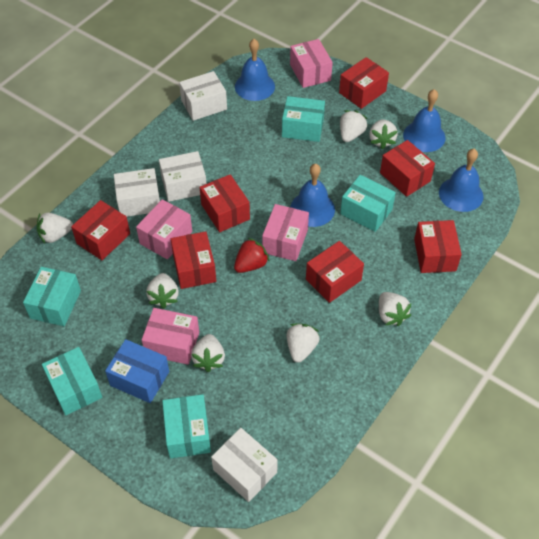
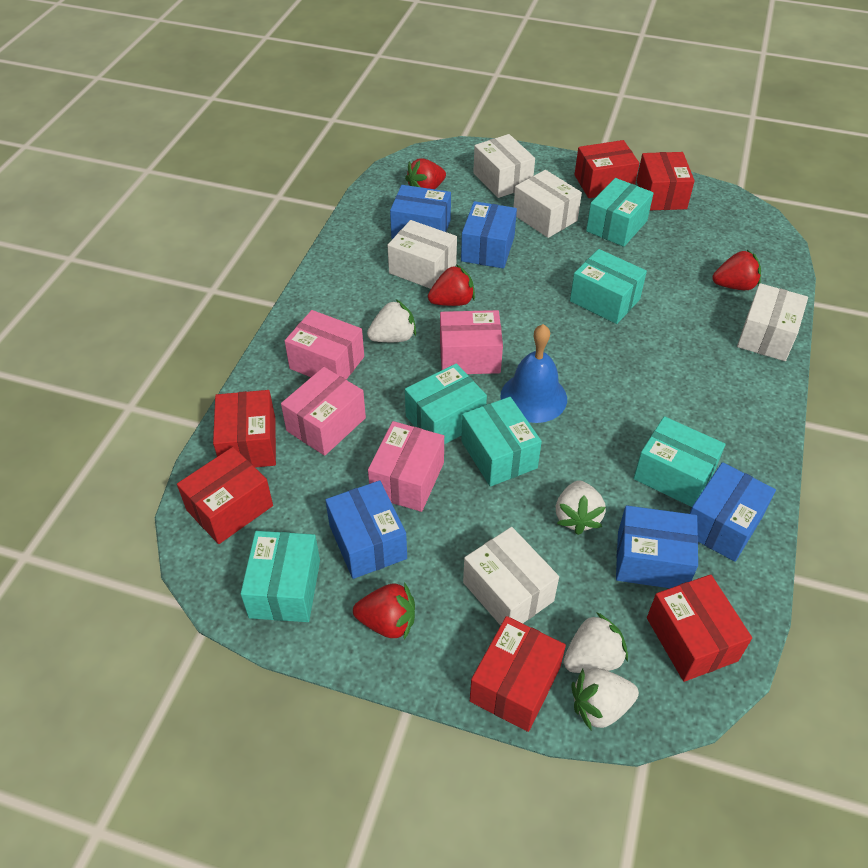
blue bell: [235,39,275,101] [290,164,335,227] [403,89,445,152] [439,149,484,212] = 4 -> [501,324,567,423] = 1
blue box: [105,339,169,403] = 1 -> [325,480,407,579] [390,185,451,239] [461,201,517,269] [616,505,698,588] [690,462,776,562] = 5
red box: [71,200,130,260] [171,231,216,289] [200,174,250,232] [306,241,364,303] [339,57,389,109] [380,140,435,197] [414,220,462,273] = 7 -> [177,447,273,544] [213,390,276,468] [470,616,566,732] [574,140,639,198] [637,152,695,210] [647,574,752,682] = 6
red strawberry: [234,238,270,273] = 1 -> [353,582,415,639] [405,159,446,189] [428,264,475,306] [712,250,761,290] = 4
turquoise box: [23,267,81,326] [42,347,102,415] [162,394,211,459] [282,96,325,142] [340,175,396,232] = 5 -> [240,531,320,622] [405,363,487,444] [461,397,542,487] [570,249,647,324] [586,178,654,247] [633,416,725,507] = 6
white box: [114,168,160,217] [159,151,207,202] [179,71,227,121] [211,428,278,502] = 4 -> [388,220,457,289] [463,527,559,626] [473,134,535,198] [513,170,582,238] [737,283,808,361] = 5
white strawberry: [36,213,73,243] [146,273,179,308] [191,334,225,372] [287,324,319,363] [340,110,368,142] [369,119,398,150] [379,292,411,326] = 7 -> [367,299,416,342] [556,480,606,535] [563,612,628,673] [571,668,639,730] = 4

